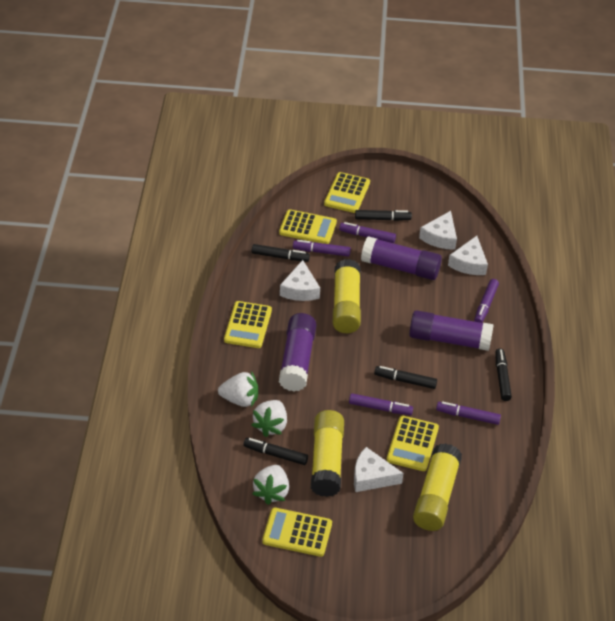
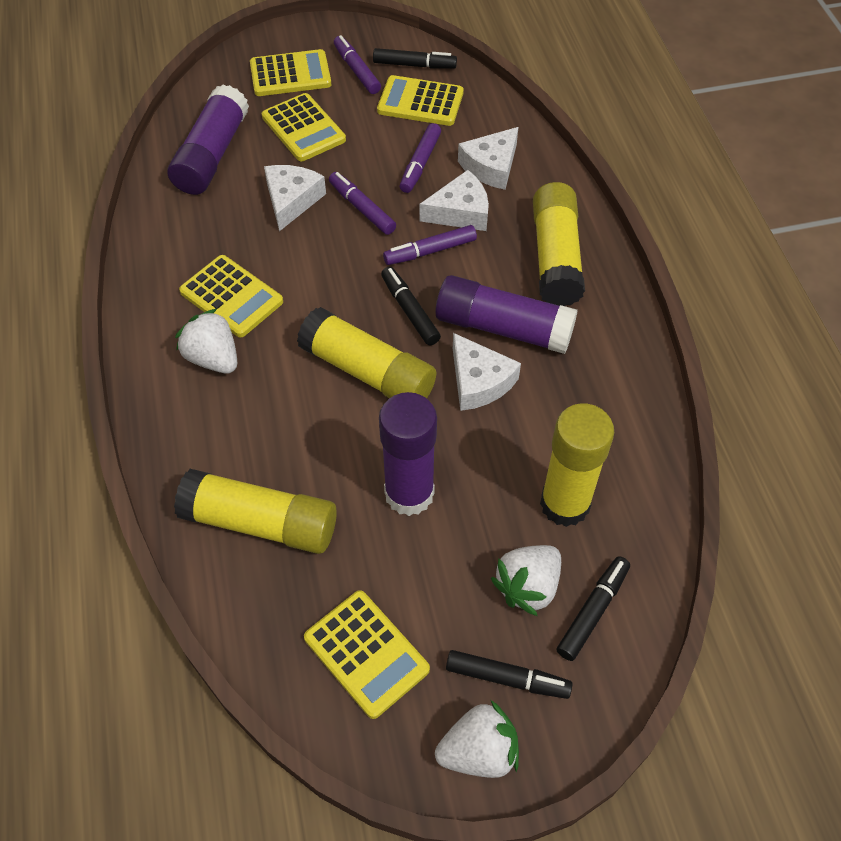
black marker: [243,438,308,465] [252,244,310,262] [355,210,412,221] [374,366,437,389] [495,348,512,401] = 5 -> [373,48,457,69] [381,267,441,345] [446,650,573,699] [557,556,630,661] = 4
purple marker: [293,240,351,257] [339,222,396,243] [349,393,413,415] [436,401,501,425] [474,279,499,323] = 5 -> [329,172,396,235] [334,35,381,94] [383,225,477,265] [400,123,441,193] = 4
yellow glue stick: [311,410,344,497] [333,259,361,333] [413,443,462,531] = 3 -> [174,469,337,554] [297,307,436,398] [533,182,585,306] [540,403,614,527] = 4

